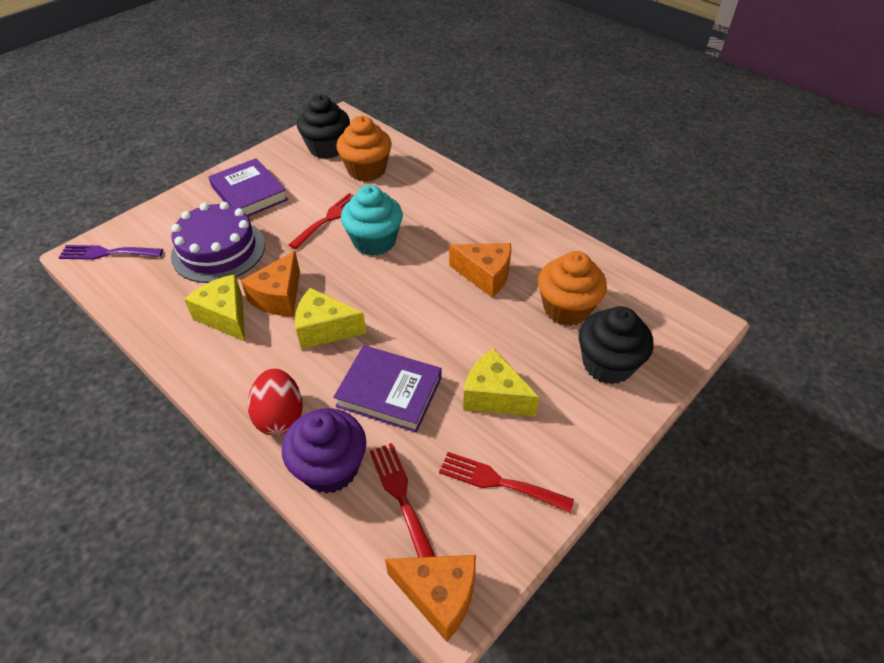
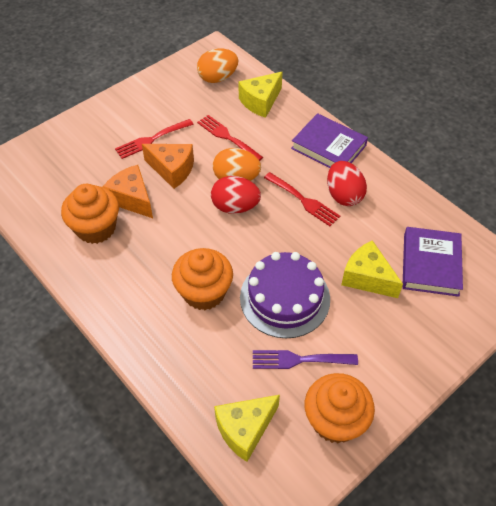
black cupcake: [297,95,350,159] [579,306,654,384] = 2 -> none = 0
orange cheese: [241,251,300,316] [385,555,476,642] [449,243,511,297] = 3 -> [103,165,153,218] [142,144,194,189] = 2
orange cupcake: [336,116,392,182] [538,251,607,326] = 2 -> [61,184,119,244] [172,248,233,310] [305,373,375,443] = 3
orange egg: none = 0 -> [197,48,238,83] [213,148,261,181] = 2
purple cupcake: [282,408,367,494] = 1 -> none = 0
red egg: [248,369,303,436] = 1 -> [211,176,261,214] [327,161,367,206] = 2
turquoise cupcake: [341,185,403,256] = 1 -> none = 0

